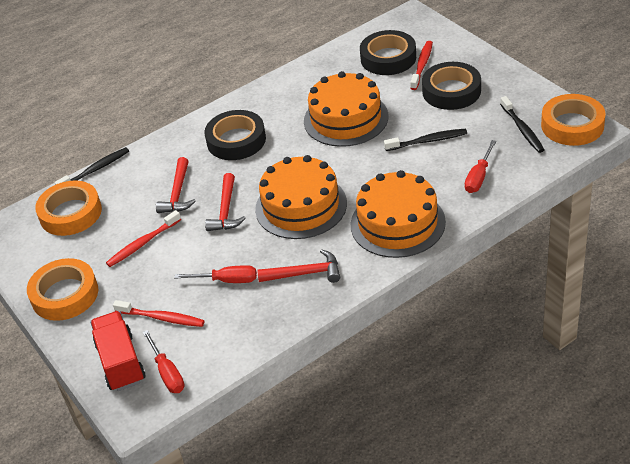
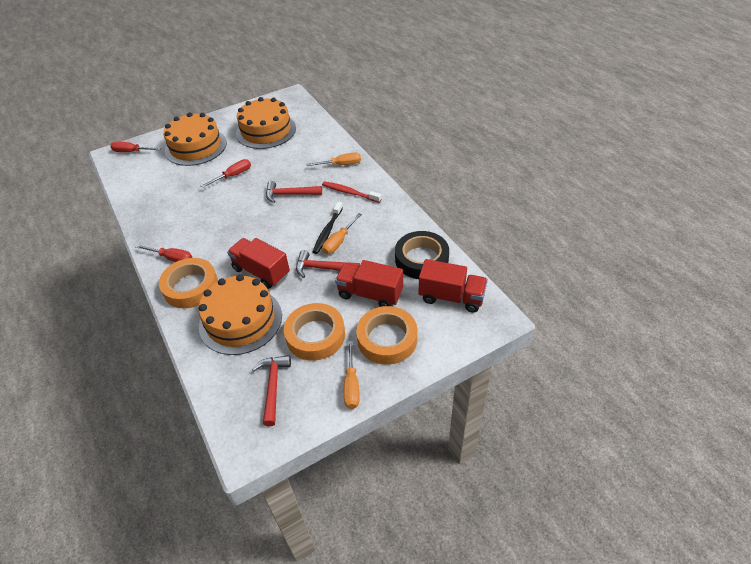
black tape: [204,110,266,160] [360,30,416,75] [422,62,481,110] = 3 -> [395,231,449,279] = 1
black toothbrush: [54,147,129,185] [384,129,467,151] [500,96,544,153] = 3 -> [313,202,343,254] = 1
orange screwdriver: none = 0 -> [306,153,361,166] [322,213,362,254] [344,341,360,409] = 3
red toothbrush: [106,210,181,267] [113,300,205,327] [410,41,433,90] = 3 -> [322,181,381,203] = 1
red truck: [90,311,146,391] = 1 -> [227,238,290,289] [335,260,403,307] [419,259,488,313] = 3

